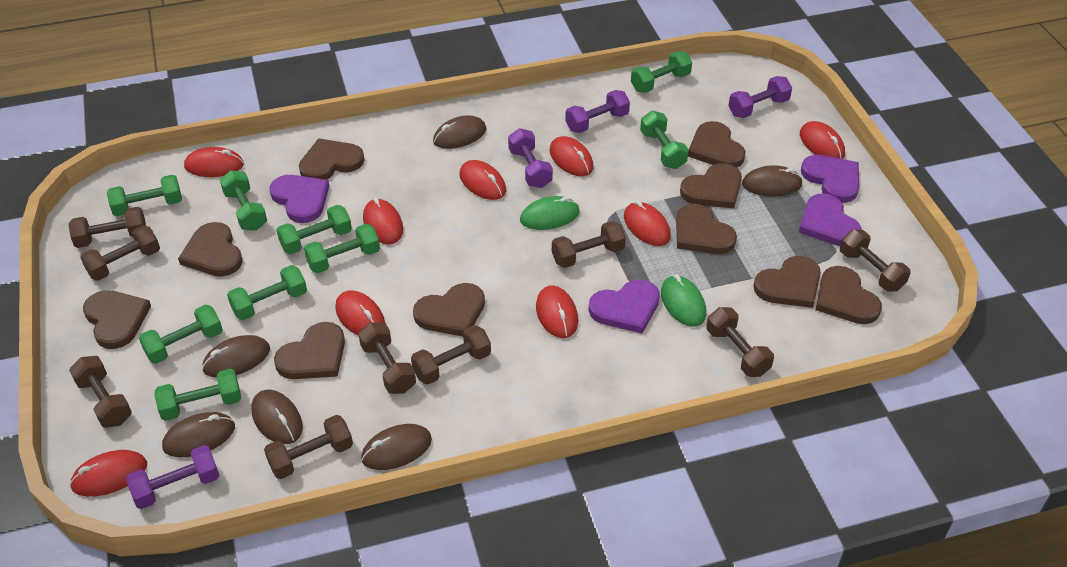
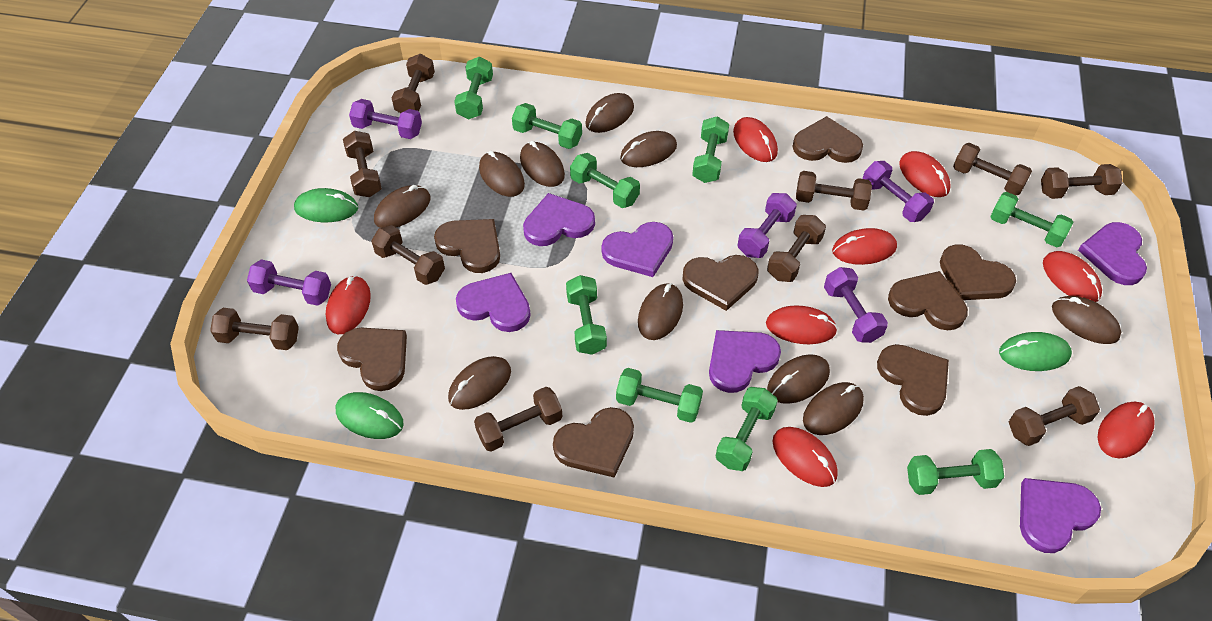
brown dumbbell: [68,207,146,248] [69,356,132,428] [80,225,160,281] [264,415,353,479] [358,323,416,394] [411,325,491,385] [552,221,626,268] [707,307,774,377] [840,229,911,292] = 9 -> [210,308,299,350] [343,131,382,197] [371,225,445,285] [392,54,435,113] [474,387,562,451] [767,215,826,282] [796,171,872,211] [953,143,1032,195] [1009,386,1100,446] [1041,164,1122,199] = 10
brown heart: [83,290,151,349] [178,222,243,277] [274,322,345,379] [299,138,364,180] [413,283,485,337] [676,204,737,254] [680,163,742,209] [688,121,746,168] [753,256,821,308] [816,266,882,324] = 10 -> [337,327,407,391] [434,219,500,273] [553,407,634,478] [682,255,759,311] [792,116,863,163] [877,344,949,416] [888,271,968,330] [940,244,1016,300] = 8
brown mouse: [162,412,235,457] [202,335,270,378] [251,390,303,444] [361,424,432,470] [433,115,486,149] [742,165,803,196] = 6 -> [374,185,431,228] [448,356,511,410] [479,151,525,197] [520,141,565,187] [585,93,634,133] [620,131,677,167] [638,283,683,340] [767,354,830,404] [803,382,864,435] [1052,296,1121,344] = 10
green mouse: [520,196,580,230] [661,275,706,327] = 2 -> [294,188,358,222] [336,392,404,439] [999,332,1072,371] = 3
purple dumbbell: [126,445,220,509] [508,128,553,188] [565,90,630,133] [728,76,792,118] = 4 -> [247,259,331,306] [349,99,422,139] [738,193,797,258] [824,267,888,343] [863,161,934,222] = 5
purple heart: [269,175,329,223] [588,279,660,334] [799,193,861,246] [801,155,859,203] = 4 -> [456,273,531,332] [523,193,595,246] [602,222,673,277] [709,330,781,393] [1020,478,1101,553] [1078,222,1147,285] = 6
red mouse: [70,450,147,497] [184,147,244,177] [335,290,385,336] [363,197,403,245] [460,160,506,200] [536,285,578,338] [549,136,594,176] [624,201,671,246] [800,121,845,159] = 9 -> [326,275,371,334] [733,117,778,162] [766,305,838,344] [772,427,838,487] [832,228,897,265] [899,151,951,197] [1043,251,1102,302] [1098,402,1155,459] = 8

